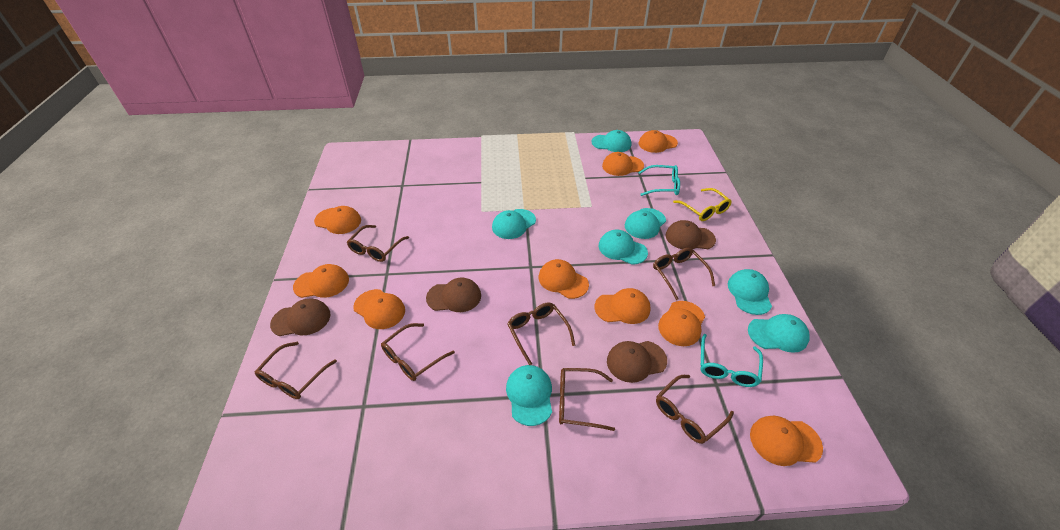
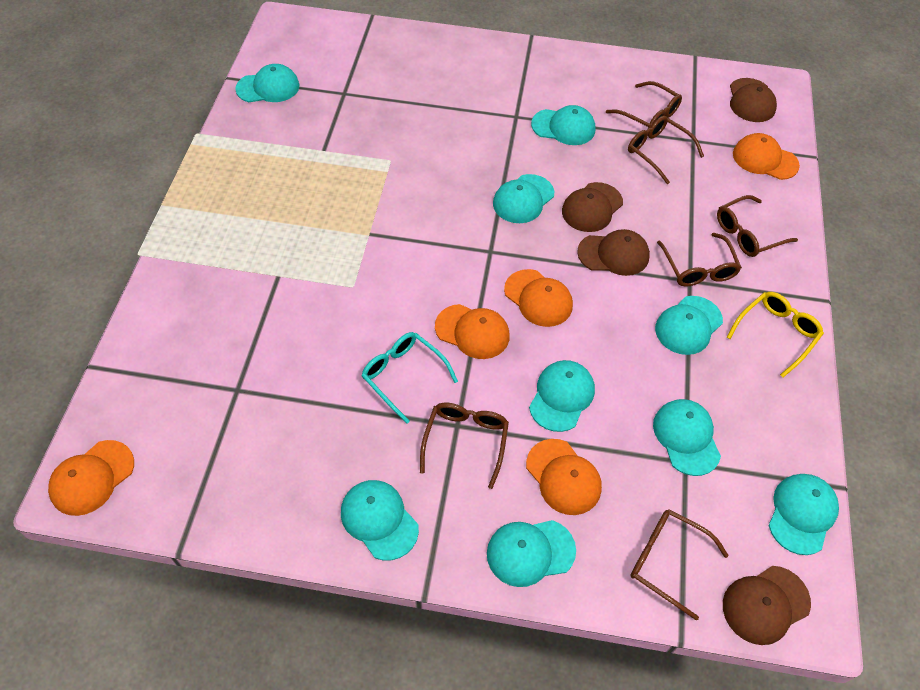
brown glasses: [255,342,337,399] [347,225,409,262] [381,323,455,381] [507,302,576,365] [559,368,615,431] [653,248,715,300] [656,375,734,444] = 7 -> [420,403,509,489] [606,81,682,128] [628,116,704,184] [630,510,729,620] [657,233,742,286] [717,195,798,257] = 6
orange cap: [293,264,349,298] [314,206,361,234] [353,289,405,329] [539,259,589,299] [595,288,651,324] [602,152,644,176] [639,130,678,153] [658,301,705,346] [750,416,823,466] = 9 -> [48,440,134,516] [435,304,510,359] [504,269,573,327] [526,439,602,515] [733,133,800,180] = 5
turquoise cap: [492,209,536,239] [506,365,552,426] [592,130,631,152] [599,230,648,265] [625,208,666,239] [728,269,772,315] [748,314,810,353] = 7 -> [235,64,299,102] [341,480,419,560] [487,520,576,587] [493,174,554,223] [529,360,595,432] [531,105,595,145] [653,399,721,476] [655,296,723,355] [769,474,839,555] = 9
turquoise glasses: [638,165,680,196] [700,334,763,387] = 2 -> [362,332,458,424] = 1

